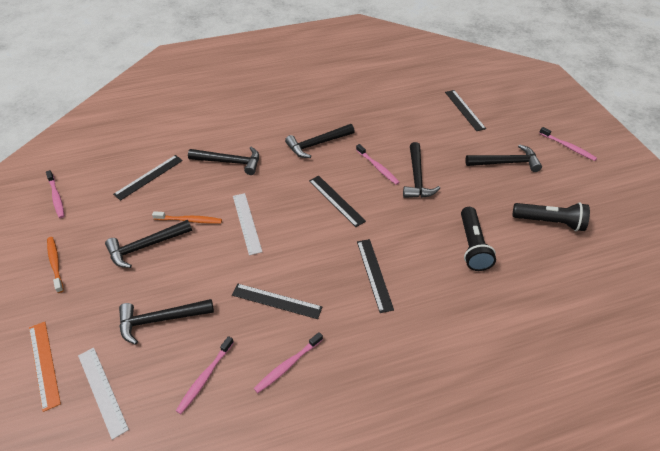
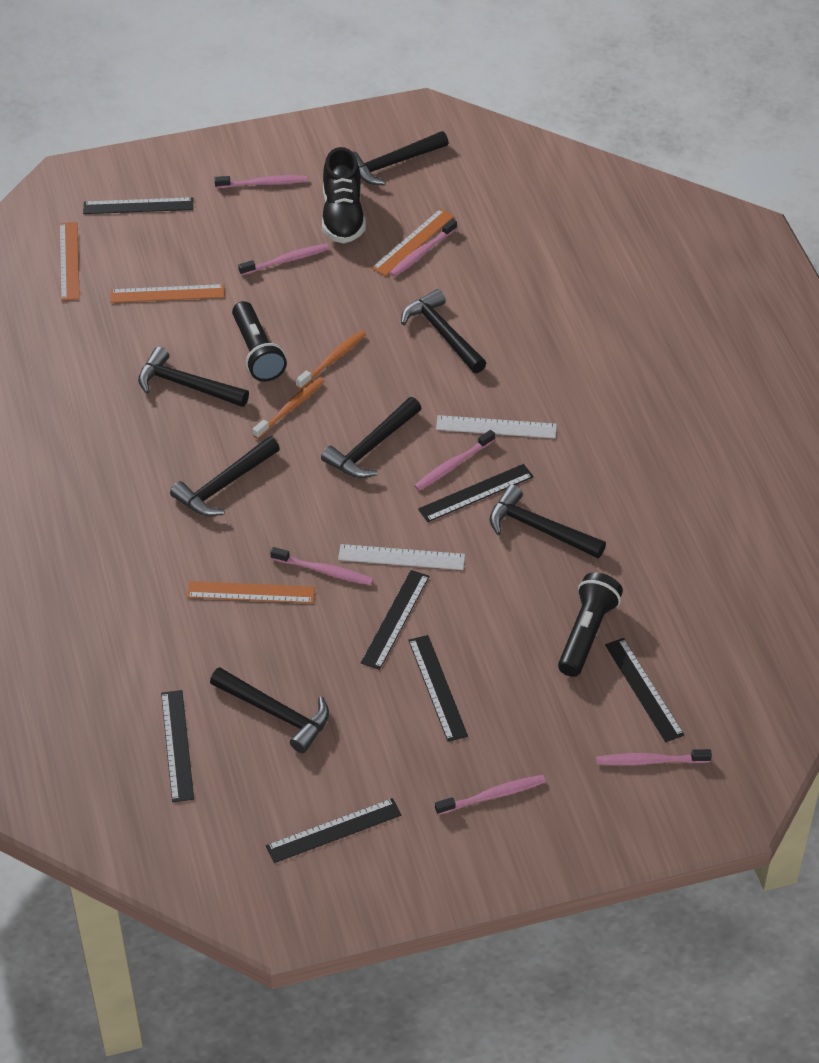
black hammer: [105,220,192,268] [119,299,214,344] [188,147,259,175] [285,124,355,158] [403,142,440,198] [465,144,542,172] = 6 -> [138,347,249,407] [170,437,280,516] [210,667,329,753] [321,397,421,478] [353,131,448,185] [401,289,486,373] [490,485,606,558] = 7
black ruler: [113,155,183,201] [232,284,322,319] [309,176,366,227] [357,239,394,313] [445,90,486,131] = 5 -> [83,197,193,214] [161,690,194,802] [266,798,401,863] [361,570,429,670] [408,635,468,742] [418,464,534,522] [605,638,684,742] = 7
black shoe: none = 0 -> [322,147,366,243] = 1
orange ruler: [29,322,61,412] = 1 -> [59,222,80,301] [110,284,224,303] [186,581,315,603] [372,209,454,276] = 4
pink toothbrush: [46,170,64,218] [176,336,234,414] [254,332,323,393] [356,144,400,185] [539,127,597,161] = 5 -> [214,175,307,188] [238,244,329,276] [270,547,374,585] [390,219,457,277] [414,430,495,491] [435,775,546,815] [596,749,712,765] = 7

